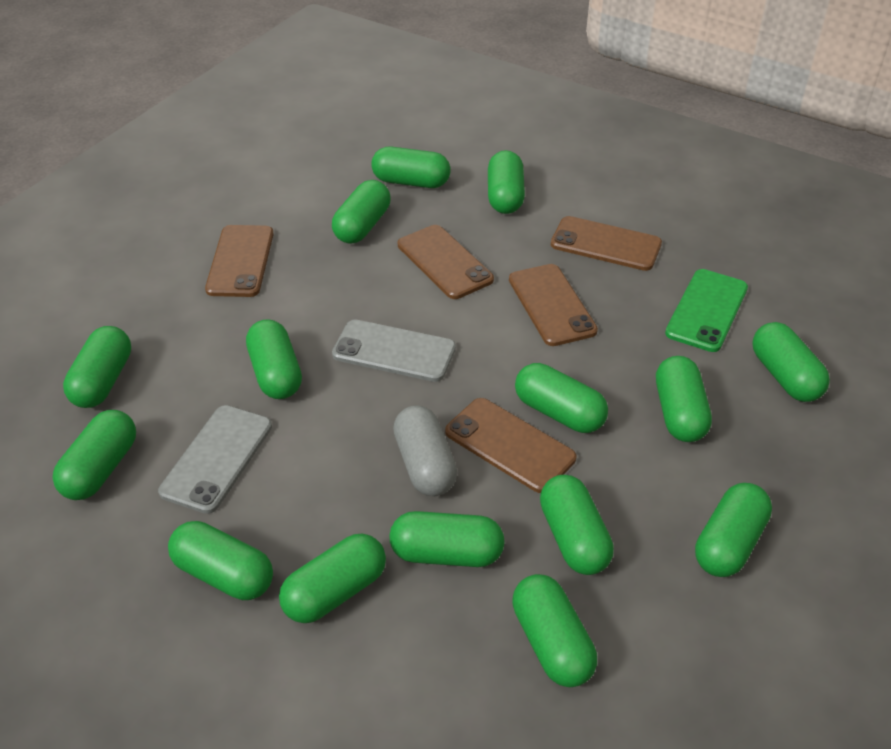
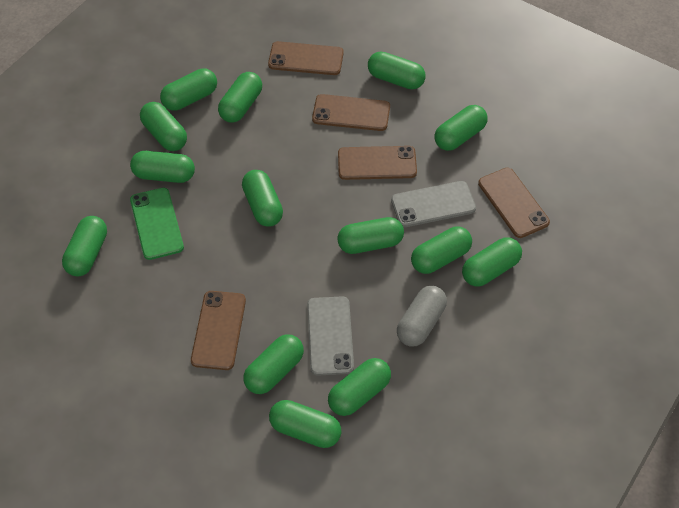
green capsule: [52,410,136,500] [63,326,131,408] [168,521,273,600] [246,319,302,399] [279,534,386,623] [332,180,391,244] [371,147,451,188] [389,511,505,567] [488,150,525,214] [512,574,597,687] [515,363,608,433] [540,475,614,575] [656,356,712,442] [695,483,772,577] [752,322,830,402] = 15 -> [62,216,107,277] [130,151,195,183] [140,102,187,151] [160,68,217,111] [218,72,262,123] [242,170,283,227] [244,334,304,394] [269,400,341,448] [328,358,391,416] [337,217,404,254] [368,51,426,89] [411,226,472,274] [435,105,487,151] [462,237,522,287] = 14

